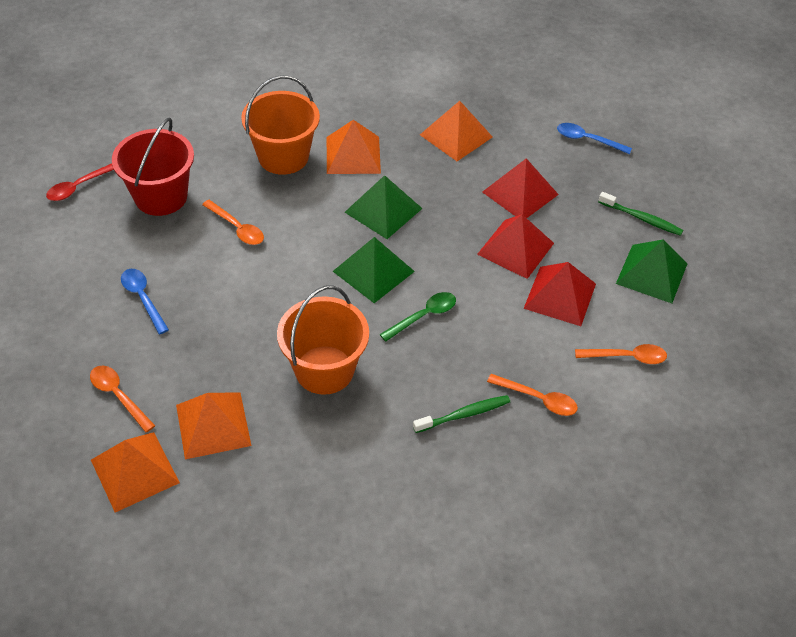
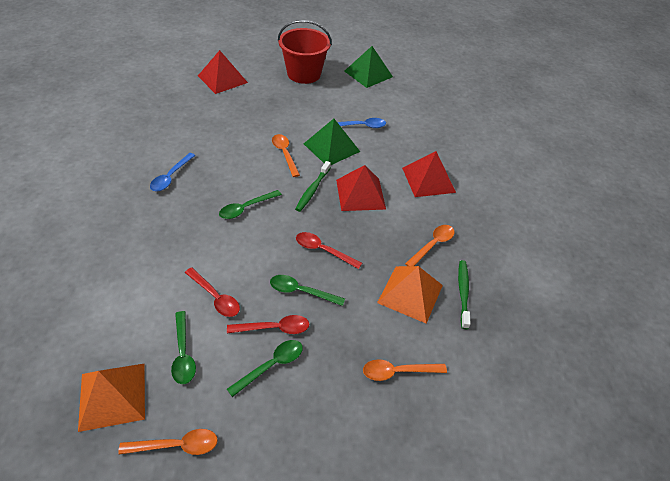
green pyramid: [333,237,415,303] [345,175,423,239] [616,240,688,303] = 3 -> [304,119,360,165] [344,46,393,88] = 2
green spoon: [379,292,456,342] = 1 -> [171,311,196,384] [219,190,282,219] [227,340,303,397] [270,275,345,306] = 4
orange bucket: [241,76,320,175] [277,285,369,395] = 2 -> none = 0
orange pyramid: [91,432,180,513] [176,392,251,459] [327,120,381,174] [420,101,493,161] = 4 -> [78,364,145,432] [377,266,443,324] = 2
red spoon: [46,163,114,201] = 1 -> [185,267,240,317] [227,315,309,334] [296,232,362,269] = 3

